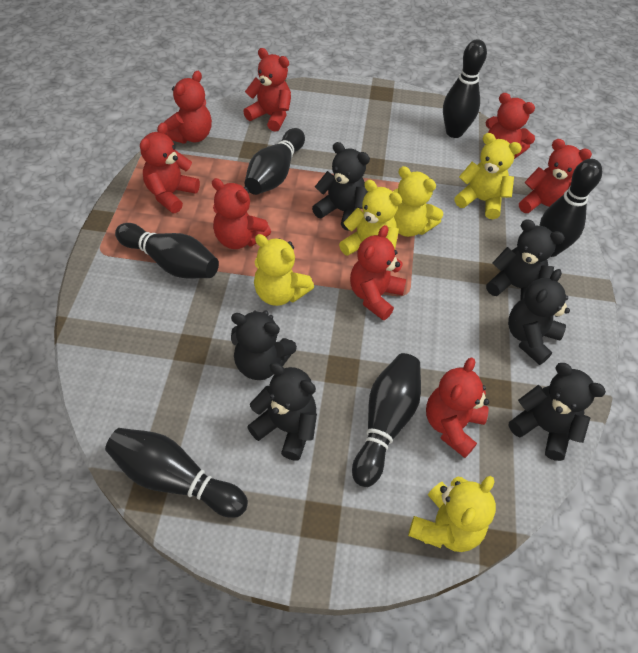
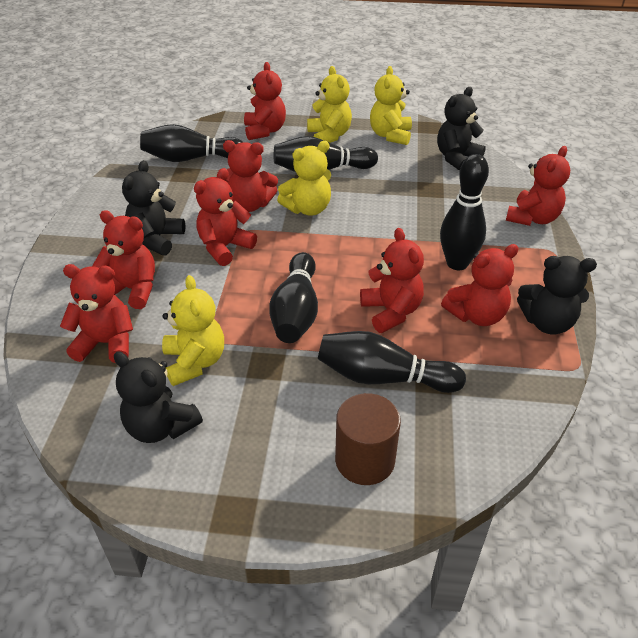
black bowling pin: [105,428,248,518] [115,223,219,279] [244,128,305,195] [352,353,421,487] [443,39,487,138] [539,159,602,257] = 6 -> [140,124,243,162] [269,252,318,343] [274,136,378,172] [318,331,466,393] [440,154,489,270] = 5
black teddy bear: [231,310,297,380] [247,362,317,460] [312,142,370,231] [486,219,565,300] [508,269,570,365] [509,363,606,461] = 6 -> [114,351,203,443] [122,160,186,256] [437,87,486,171] [517,256,597,334] = 4
brown cylinder: none = 0 -> [335,393,401,485] = 1
yellow teddy bear: [254,234,314,306] [339,180,402,256] [393,166,443,237] [408,476,496,552] [454,133,522,219] = 5 -> [162,275,224,386] [277,141,331,216] [307,66,352,143] [370,66,412,145] = 4

